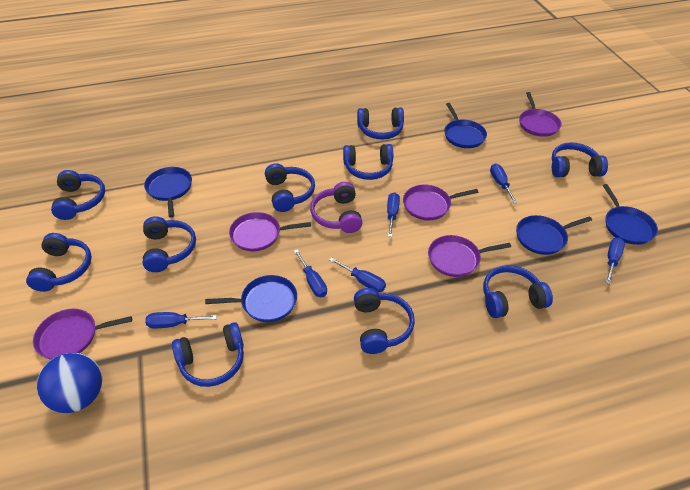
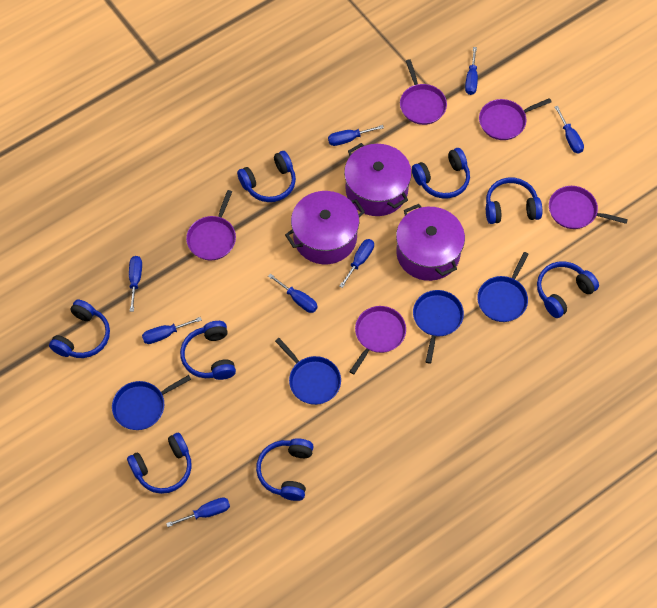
blue ball: [37,353,102,413] = 1 -> none = 0
blue headphones: [26,233,92,292] [51,170,105,220] [143,216,196,272] [172,322,244,387] [265,163,315,212] [343,144,393,180] [354,288,415,354] [357,107,404,139] [483,265,553,318] [552,142,608,177] = 10 -> [49,299,110,358] [127,433,192,494] [180,321,236,380] [237,151,296,202] [256,438,314,501] [412,148,470,199] [486,178,542,224] [537,261,599,318] = 8
blue pan: [144,167,192,217] [205,275,297,322] [444,103,487,148] [516,215,592,255] [603,184,658,245] = 5 -> [112,375,191,430] [275,338,341,405] [413,290,464,364] [477,252,529,322] = 4
blue screwdriver: [145,312,217,328] [294,249,327,297] [329,257,386,292] [387,192,400,237] [490,164,518,203] [605,237,625,284] = 6 -> [129,256,142,312] [142,317,202,344] [166,498,230,527] [268,273,318,313] [328,125,384,146] [340,239,374,288] [465,47,478,95] [555,106,584,153] = 8
purple headphones: [310,182,362,233] = 1 -> none = 0
purple pot: none = 0 -> [285,191,365,264] [344,143,412,216] [396,204,465,281] = 3

